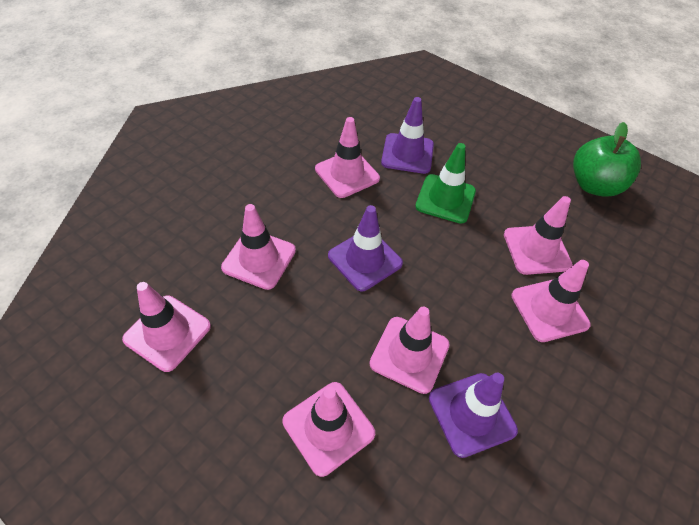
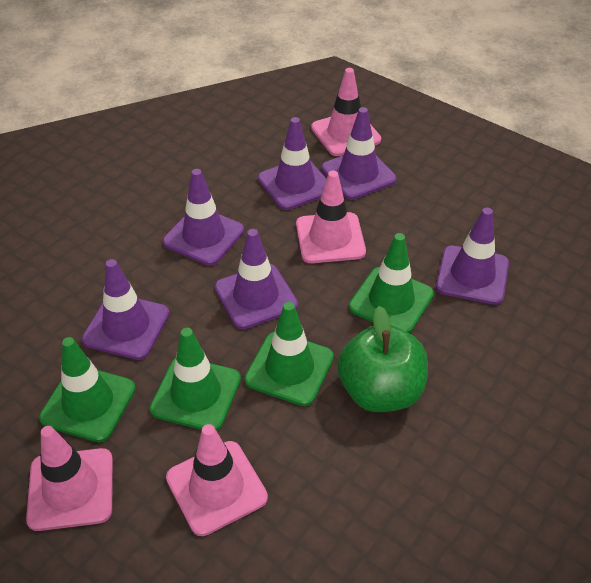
green traffic cone: [415,143,476,224] = 1 -> [39,337,136,442] [150,328,241,431] [244,302,334,406] [349,233,434,333] = 4
pink traffic cone: [122,282,211,372] [221,204,296,290] [283,382,375,477] [315,117,380,198] [369,306,450,394] [504,196,573,275] [511,260,591,342] = 7 -> [26,426,113,531] [166,424,268,536] [296,171,366,263] [311,68,381,156] = 4
purple traffic cone: [328,205,403,291] [381,97,434,174] [429,373,518,458] = 3 -> [82,259,170,360] [163,169,244,266] [215,229,298,329] [258,117,326,210] [321,107,396,199] [436,208,509,305] = 6

